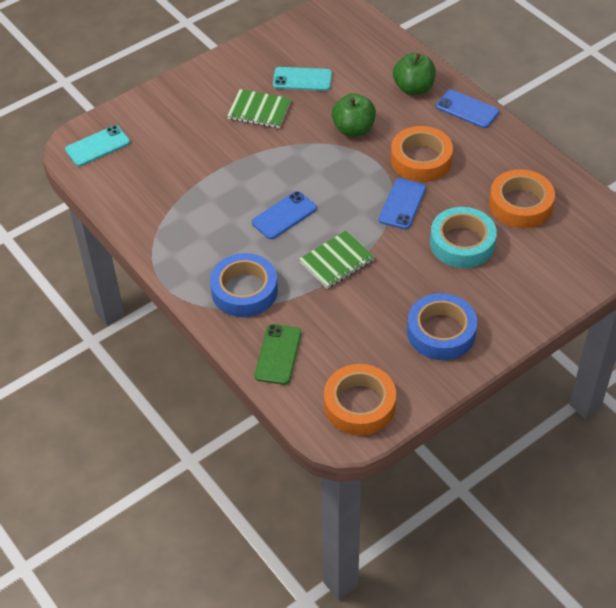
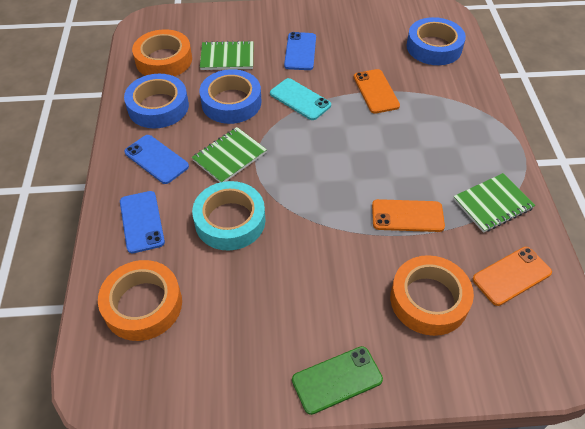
blue tape: [210,253,278,317] [407,293,477,360] = 2 -> [124,74,189,129] [199,69,261,124] [407,17,466,65] = 3
green apple: [332,93,376,137] [393,53,436,95] = 2 -> none = 0
green notebook: [227,89,291,128] [299,231,375,289] = 2 -> [192,127,267,183] [200,41,254,70] [453,173,535,233] = 3
orange phone: none = 0 -> [354,69,400,114] [372,199,445,232] [473,247,552,306] = 3
turquoise phone: [65,125,130,166] [273,67,332,91] = 2 -> [270,78,331,120] = 1

